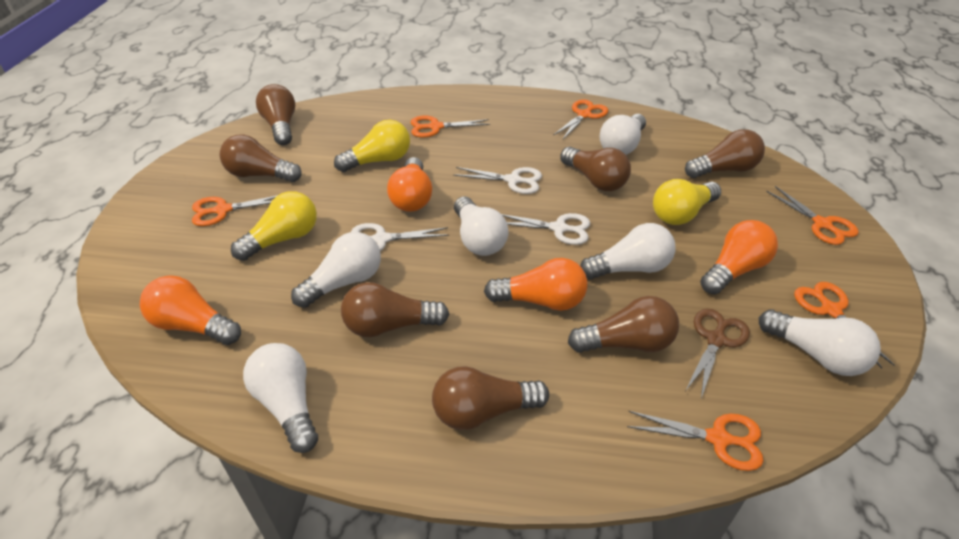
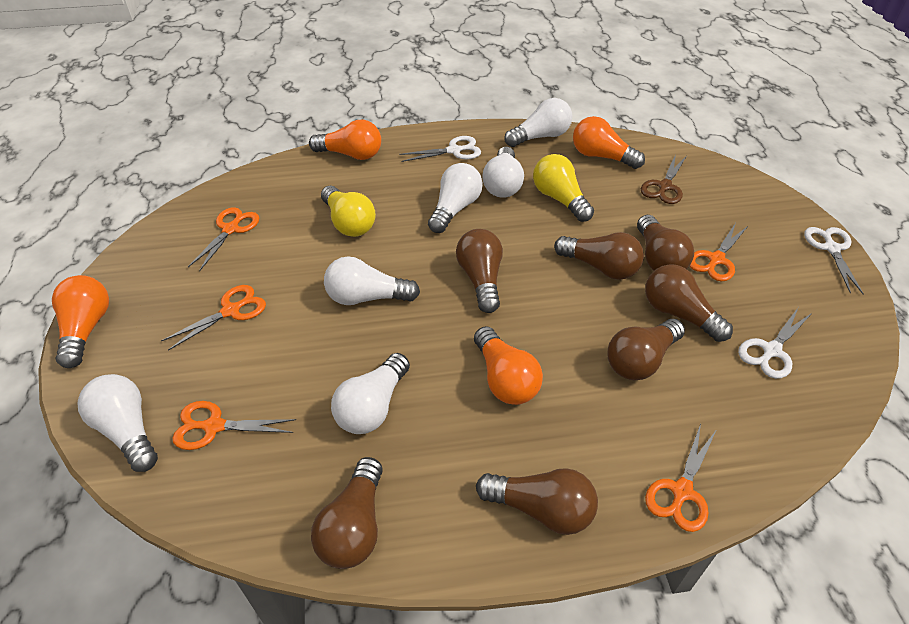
orange scissors: [192,195,278,226] [411,116,490,138] [554,99,608,139] [627,411,764,471] [766,186,859,245] [794,282,894,369] = 6 -> [161,285,266,351] [172,401,296,450] [188,207,259,272] [645,424,717,532] [689,223,748,281] = 5
yellow light bulb: [231,191,317,261] [334,120,410,172] [653,179,721,225] = 3 -> [321,186,376,237] [533,154,594,222] = 2

